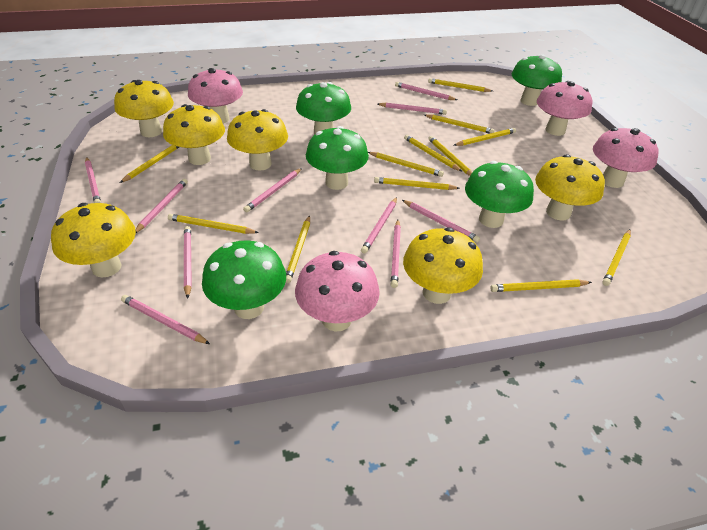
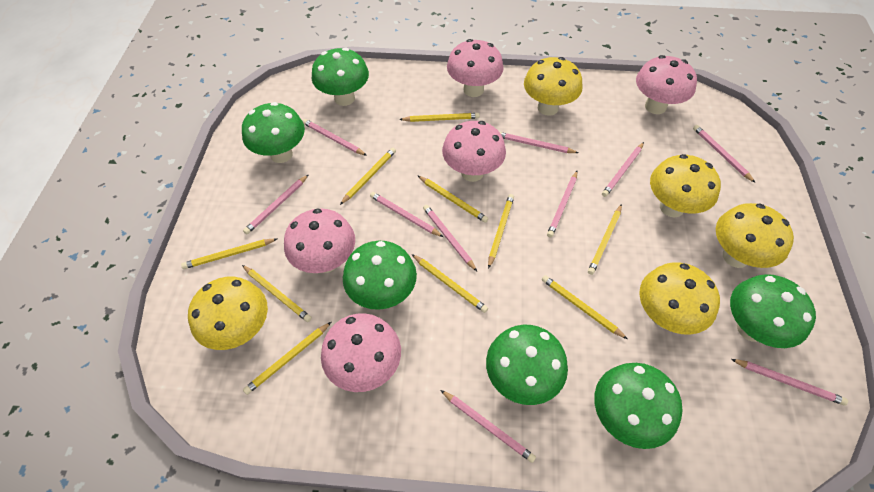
green mushroom: [202,240,286,319] [296,82,351,135] [306,126,369,190] [465,161,534,228] [512,54,562,106] = 5 -> [242,102,305,163] [312,48,369,106] [343,241,417,310] [486,325,568,405] [594,363,682,449] [730,274,816,348] = 6
pink mushroom: [188,68,243,123] [295,251,380,332] [537,81,592,136] [593,128,658,188] = 4 -> [284,208,355,273] [321,313,401,392] [442,121,506,182] [447,39,504,97] [636,55,697,114] = 5
yellow mushroom: [51,203,136,277] [114,80,174,137] [163,104,225,165] [227,109,288,171] [403,227,483,304] [535,154,605,220] = 6 -> [188,277,268,350] [524,57,582,116] [639,262,720,335] [650,154,721,218] [716,203,794,268] = 5
yellow pencil: [120,145,179,183] [168,214,259,234] [286,215,310,283] [368,152,444,177] [374,177,459,190] [404,135,462,171] [425,114,495,134] [428,78,493,92] [428,136,472,176] [454,128,516,146] [490,279,592,292] [602,229,631,286] = 12 -> [181,239,277,269] [242,265,312,322] [243,322,331,395] [340,148,396,205] [399,113,480,122] [412,254,488,313] [417,175,488,223] [488,194,514,269] [542,275,627,339] [588,204,622,275] = 10

